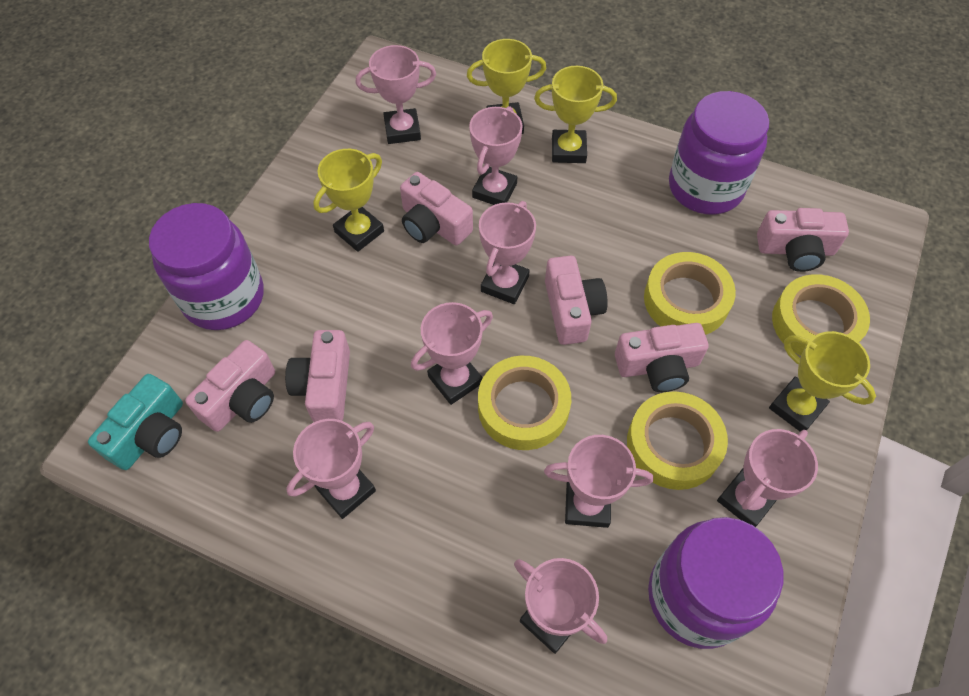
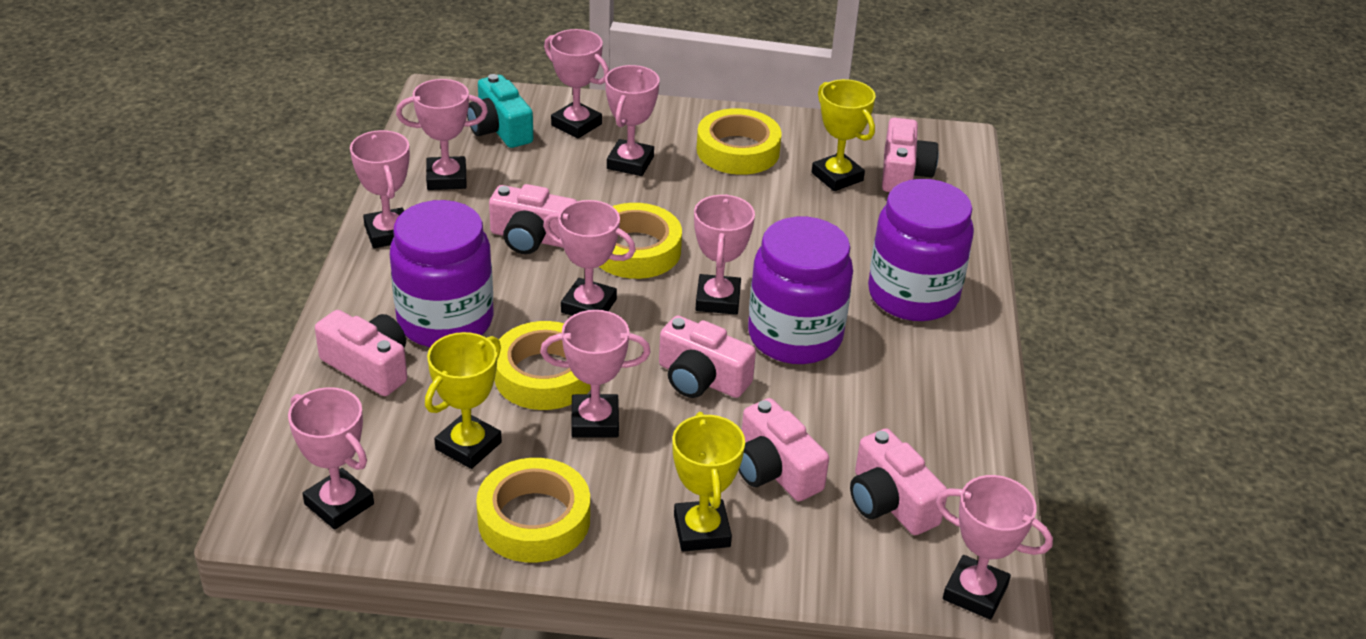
pink trophy: [286,419,376,519] [356,45,436,144] [411,302,493,405] [469,106,522,205] [479,201,536,304] [514,558,607,654] [544,435,653,528] [717,429,818,527] = 8 -> [288,387,374,530] [350,130,410,248] [396,79,488,190] [540,310,651,438] [543,200,636,316] [544,29,609,138] [605,65,660,176] [694,194,755,315] [936,475,1053,620] = 9
yellow trophy: [313,149,384,252] [467,39,546,134] [534,66,617,163] [769,331,876,432] = 4 -> [425,332,502,469] [672,412,745,551] [812,79,876,191] = 3

